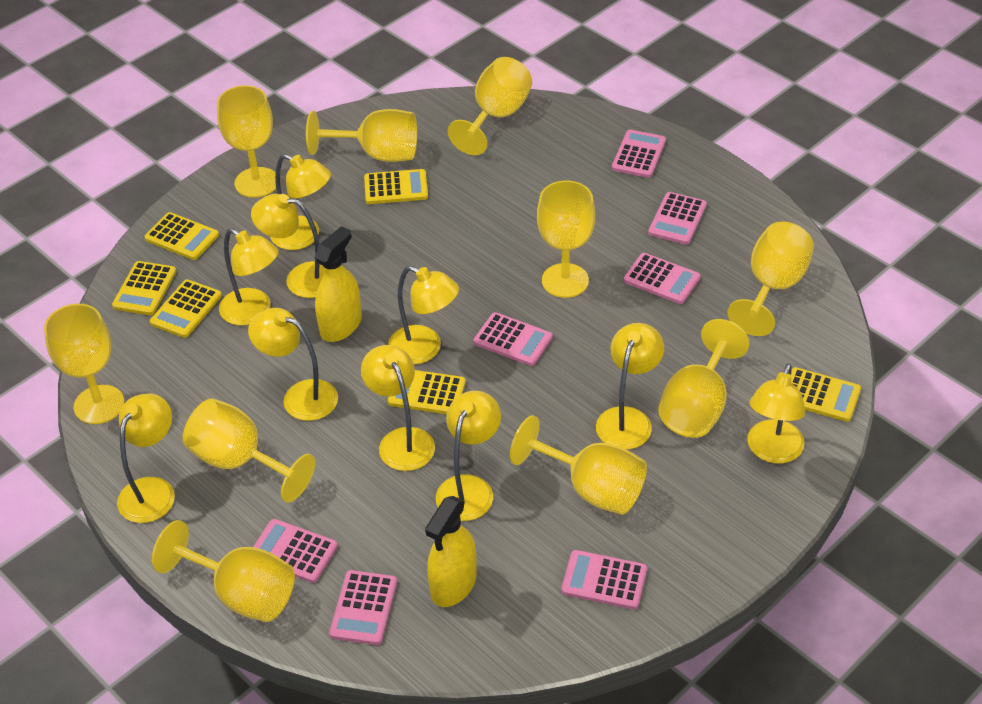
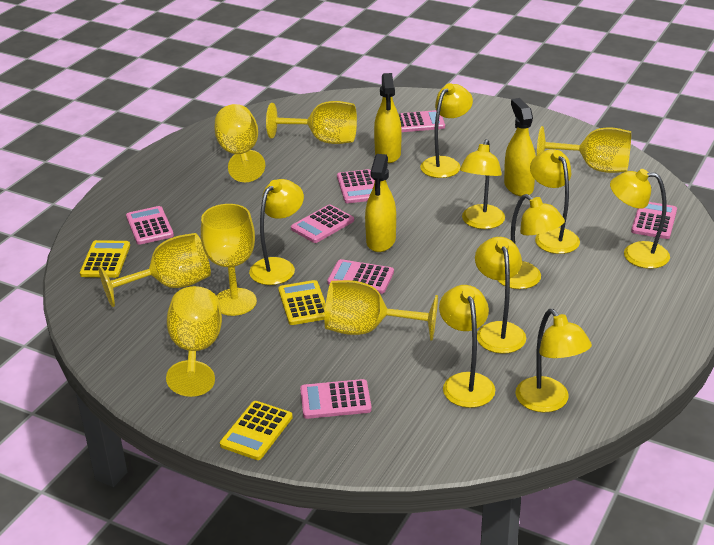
yellow calculator: [112,261,177,315] [144,212,219,260] [150,279,222,338] [364,169,428,204] [388,370,466,414] [791,367,861,422] = 6 -> [80,240,130,278] [220,401,293,460] [278,280,326,325] = 3
yellow goblet: [44,304,124,424] [152,520,295,622] [183,398,315,503] [217,85,276,198] [306,109,417,162] [448,57,532,155] [510,415,647,515] [537,181,595,298] [658,319,750,438] [727,221,814,336] = 10 -> [98,233,211,307] [166,286,222,397] [201,204,257,316] [214,104,265,182] [266,101,357,144] [325,280,438,341] [537,126,631,173] = 7
yellow lamp: [117,393,175,523] [219,228,279,326] [248,308,338,421] [251,194,325,298] [270,154,331,250] [361,345,435,471] [388,266,459,364] [436,391,501,521] [596,323,664,450] [748,364,805,464] = 10 -> [249,179,304,285] [420,83,473,178] [439,285,495,408] [460,139,505,229] [475,237,526,354] [497,194,565,289] [516,309,592,413] [530,149,580,254] [610,169,670,269] = 9
yellow spray bottle: [315,226,362,342] [425,496,477,607] = 2 -> [365,154,396,252] [374,73,402,163] [504,98,536,196] = 3

